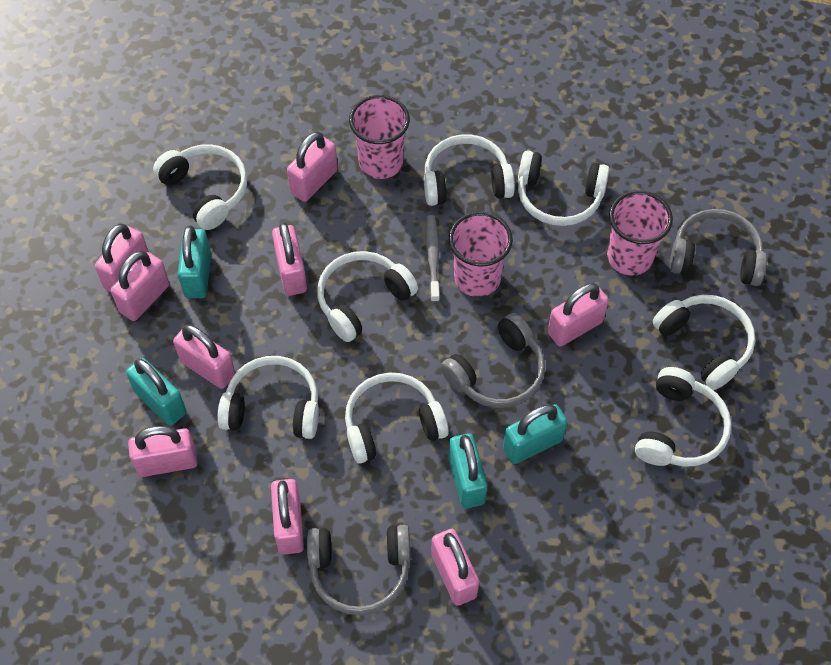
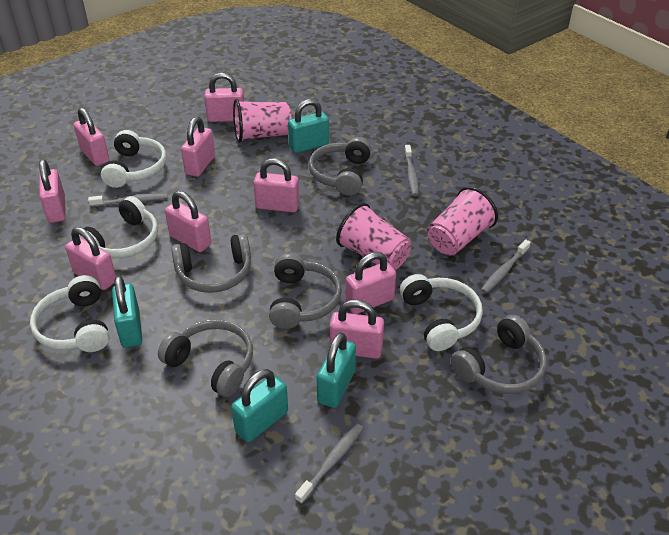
grey headphones: [307,525,411,615] [441,313,545,408] [670,209,767,286] = 3 -> [158,319,253,397] [171,233,251,293] [269,253,342,329] [309,137,371,196] [451,315,547,394] = 5
grey toothbrush: [426,215,440,302] = 1 -> [88,193,168,207] [295,424,363,504] [404,145,419,196] [481,239,531,293] = 4
white headphones: [153,144,247,230] [218,356,319,439] [317,251,418,342] [345,372,449,464] [424,134,515,206] [518,150,609,226] [635,367,732,467] [653,295,755,390] = 8 -> [30,275,109,352] [79,196,158,258] [101,130,167,188] [400,274,483,351] = 4

